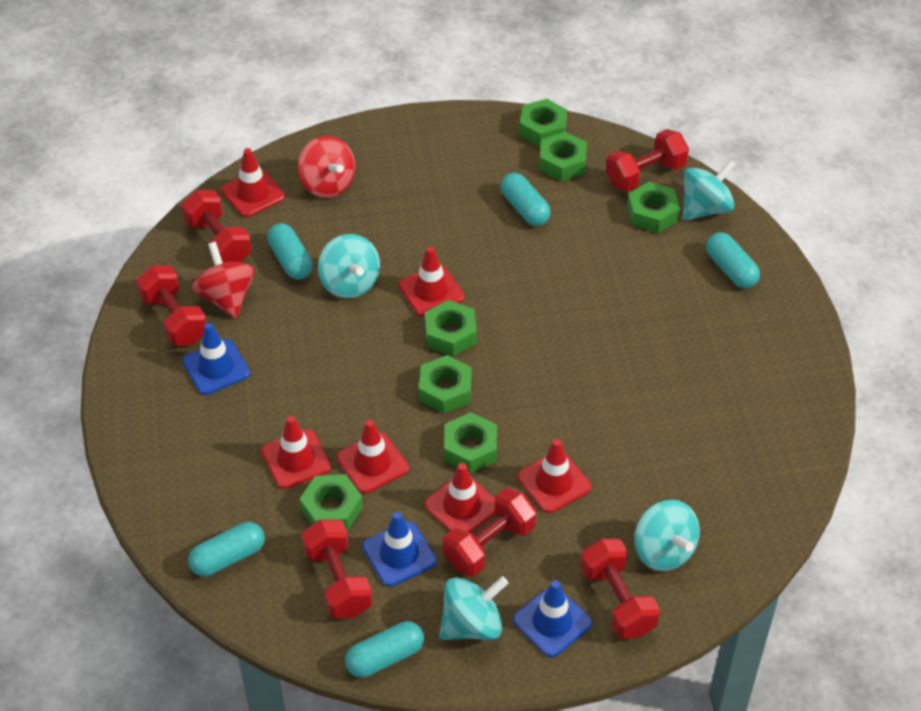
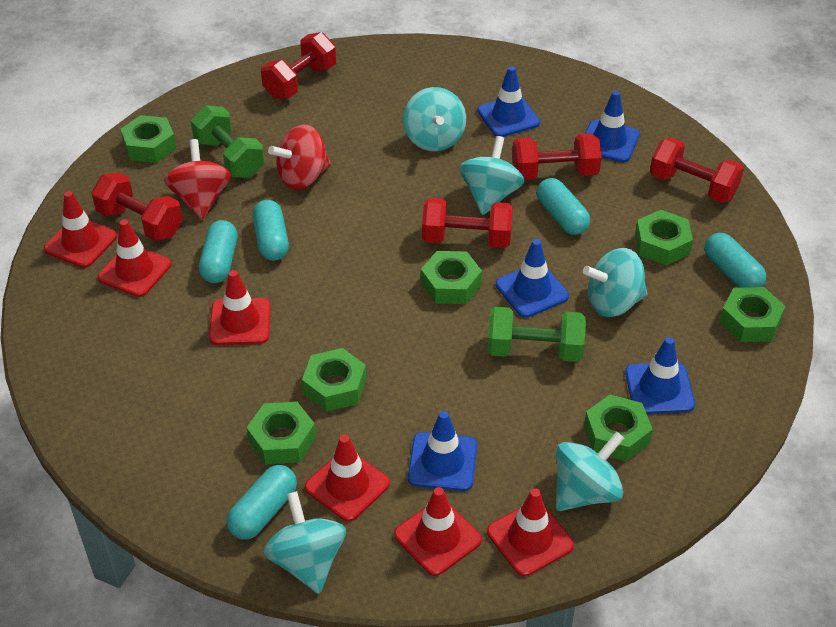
blue traffic cone: [182,323,250,395] [362,512,437,587] [513,580,593,657] = 3 -> [408,411,477,491] [477,66,540,137] [496,239,569,318] [585,91,640,162] [625,337,695,414] = 5
green dumbbell: none = 0 -> [191,105,264,178] [487,307,586,362] = 2
red dumbbell: [136,266,207,346] [182,190,252,263] [302,519,373,619] [443,488,537,577] [581,538,660,639] [606,129,689,192] = 6 -> [91,172,183,241] [261,32,336,99] [422,198,513,248] [512,133,602,180] [650,138,744,203] = 5
turquoise spinning top: [318,234,380,298] [439,576,508,640] [634,500,700,571] [683,159,736,221] = 4 -> [263,491,346,594] [403,87,466,151] [459,136,524,215] [556,432,624,511] [583,248,648,317] = 5

